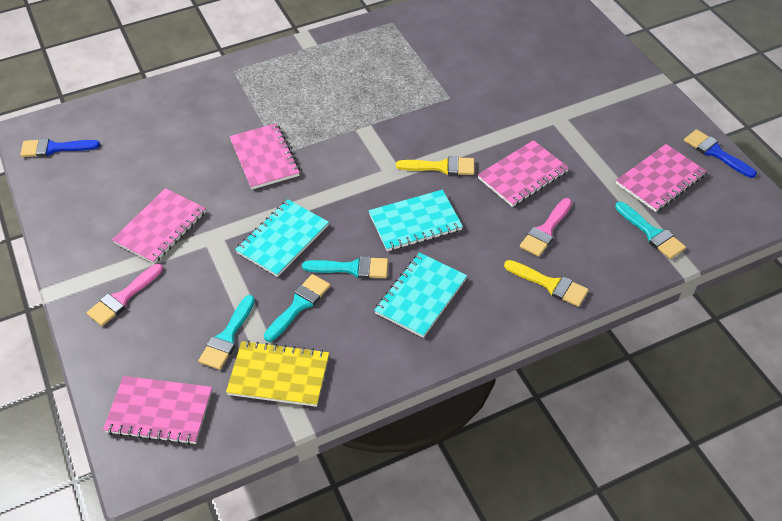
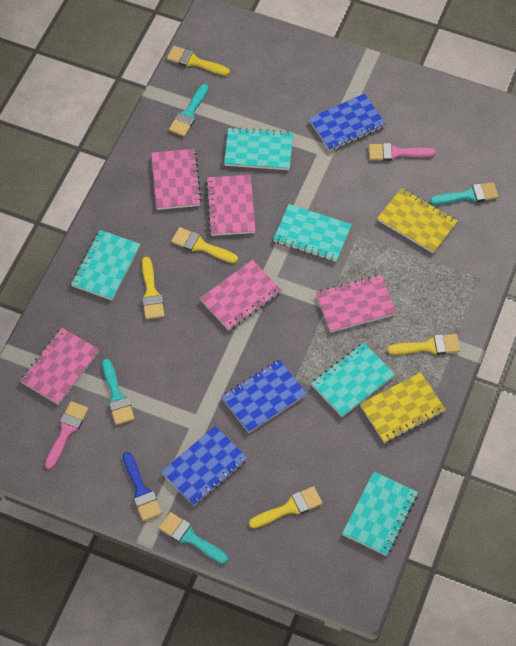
blue brush: [20,138,100,157] [684,129,757,178] = 2 -> [123,452,162,521] = 1
blue notebook: none = 0 -> [161,426,248,506] [221,359,307,433] [309,93,386,151] = 3
turquoise notebook: [235,199,329,277] [369,190,463,251] [374,252,467,338] = 3 -> [71,230,140,300] [224,127,293,170] [273,204,352,262] [311,343,395,417] [342,472,418,556] = 5
yellow brush: [396,156,474,175] [504,260,589,307] = 2 -> [142,257,165,319] [167,46,230,76] [171,227,238,263] [249,486,323,528] [387,334,460,355] = 5
yellow notebook: [226,340,329,407] = 1 -> [360,372,446,443] [377,188,458,253] = 2

